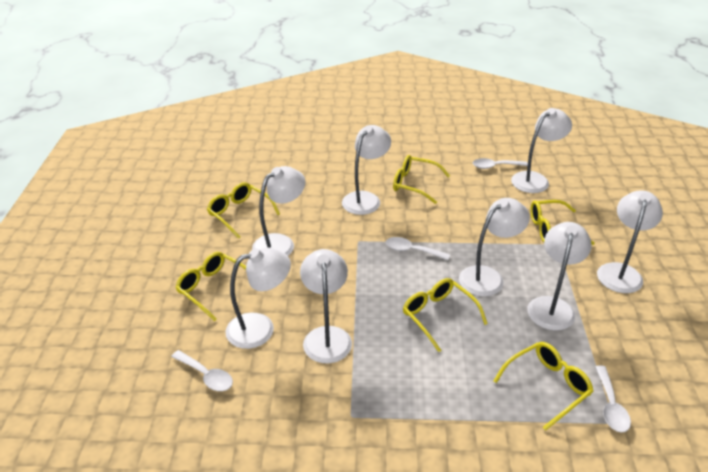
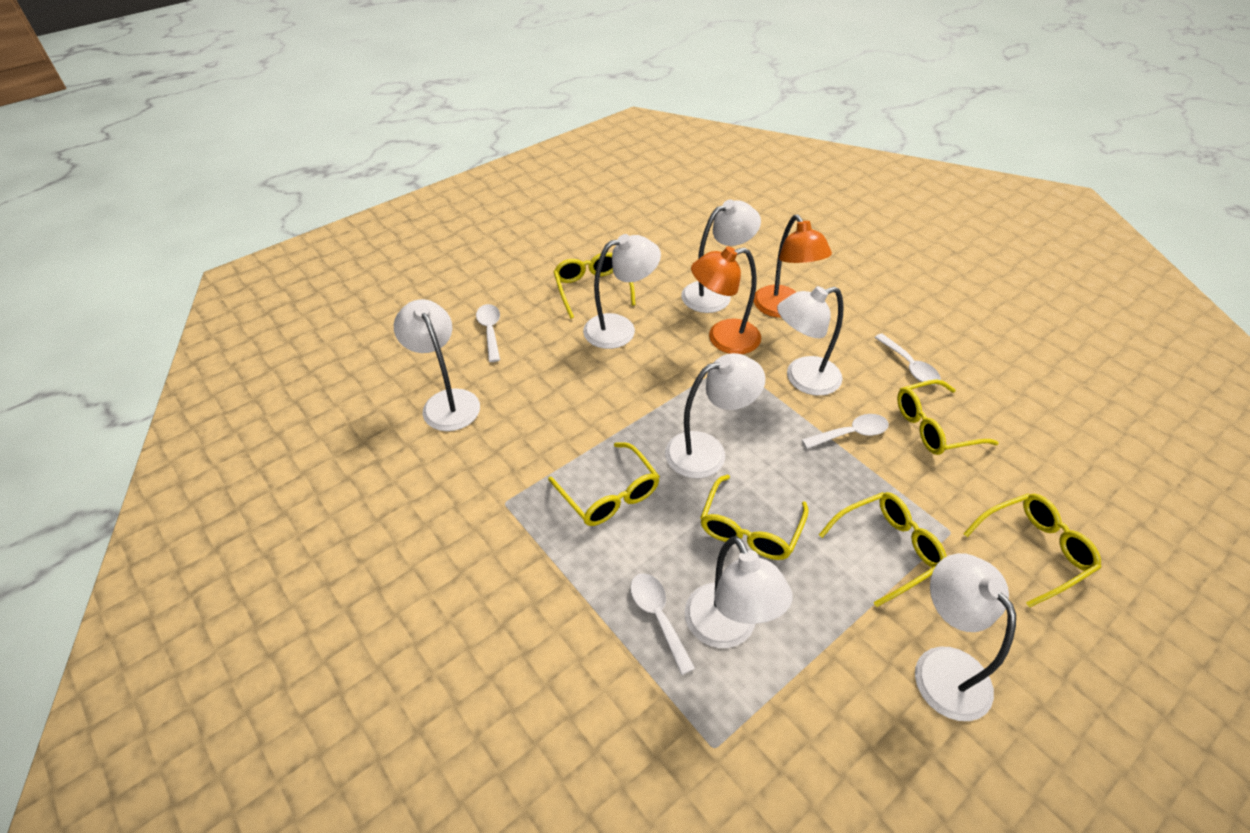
orange lamp: none = 0 -> [691,246,761,354] [754,215,832,318] = 2
white lamp: [225,248,291,349] [252,166,305,256] [300,249,352,363] [342,125,391,215] [459,198,530,296] [511,108,572,193] [527,222,592,331] [597,190,663,293] = 8 -> [394,299,480,431] [583,234,661,349] [665,353,766,478] [681,200,761,313] [685,536,792,648] [777,286,843,396] [915,553,1016,721] = 7

